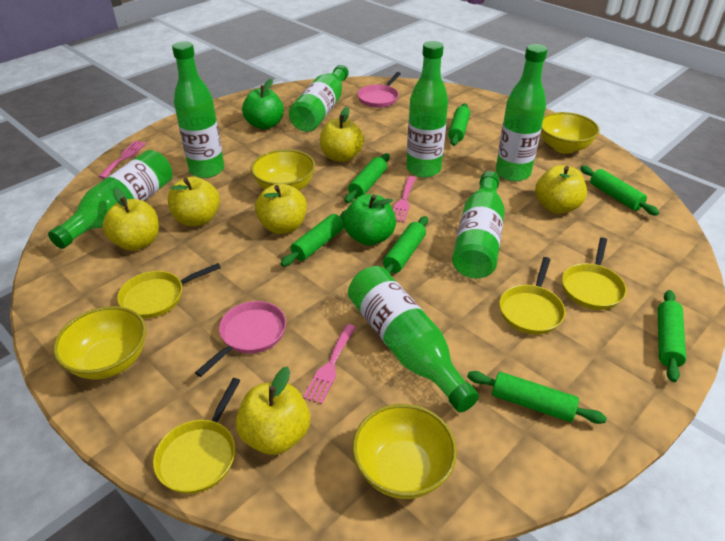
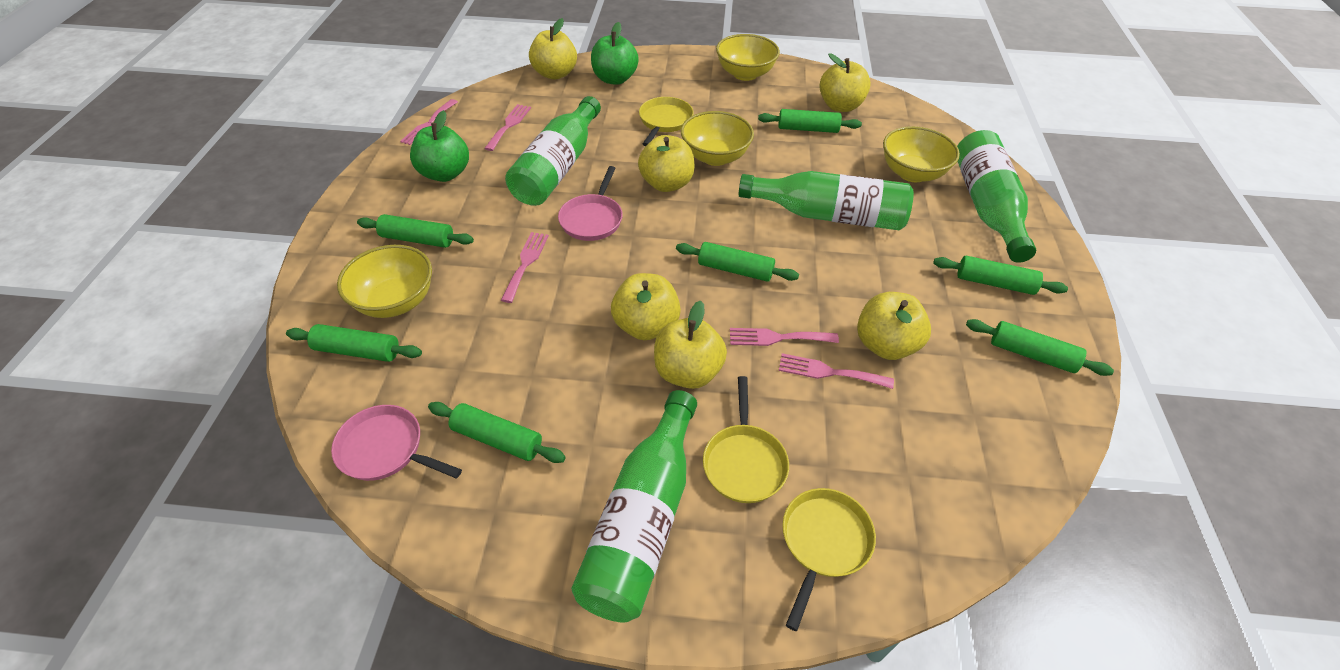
green bottle: [48,150,172,249] [172,41,224,178] [289,65,349,132] [348,266,479,412] [406,41,448,178] [452,171,505,278] [496,44,547,181] = 7 -> [505,96,601,206] [571,390,697,623] [739,171,914,231] [957,130,1036,263] = 4
pink fork: [98,141,146,179] [303,324,356,404] [393,176,416,223] = 3 -> [400,99,458,145] [484,104,531,151] [501,232,549,303] [730,328,839,346] [779,353,894,389] = 5
yellow pan: [117,263,221,319] [153,378,241,494] [499,257,565,334] [562,237,627,310] = 4 -> [639,97,694,146] [703,376,789,503] [782,488,876,631] = 3

